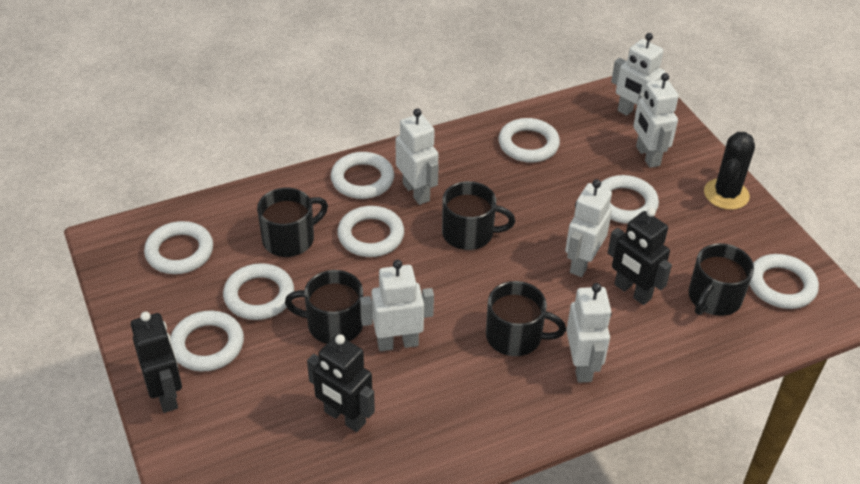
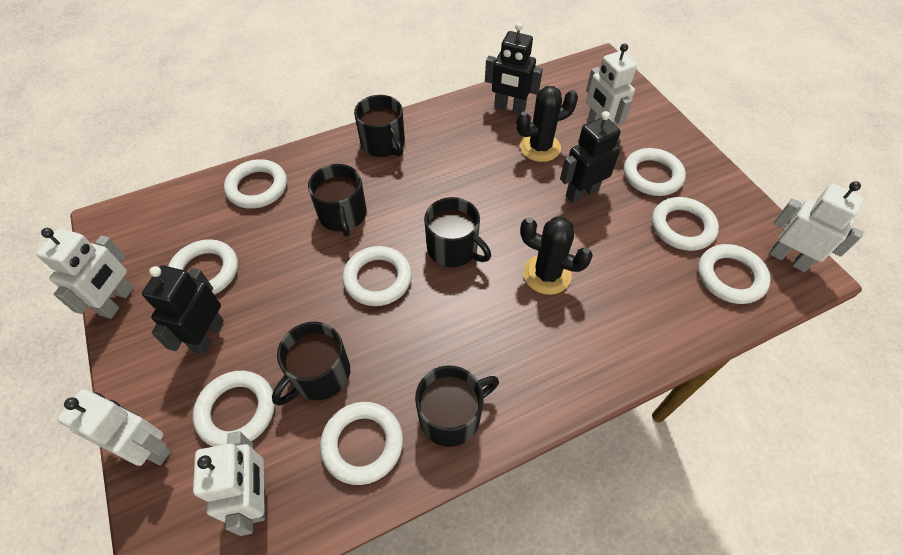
black cactus: [704,132,755,210] = 1 -> [516,86,578,162] [520,217,593,295] = 2
white robot: [360,260,434,351] [396,108,439,205] [565,179,612,277] [566,283,612,383] [611,33,665,116] [633,73,679,168] = 6 -> [36,228,134,319] [57,389,171,466] [193,431,265,536] [586,43,637,126] [769,181,864,272] = 5

